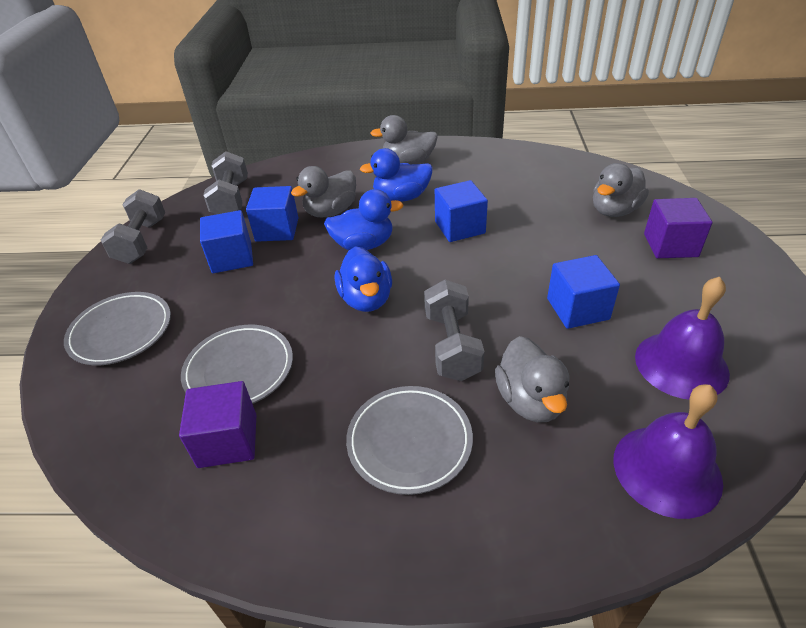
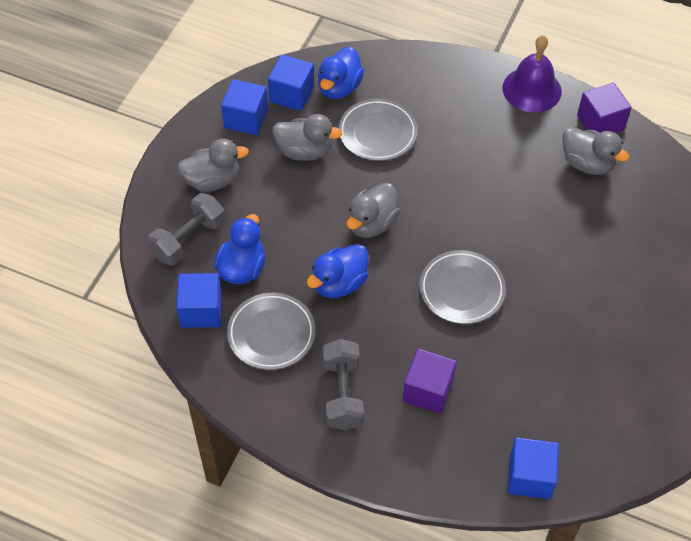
grey dumbbell: [101,189,165,264] [203,151,248,214] [424,280,484,381] = 3 -> [148,193,225,266] [323,339,364,430] = 2
purple bell: [614,384,723,519] [635,277,730,400] = 2 -> [502,35,562,112] = 1

